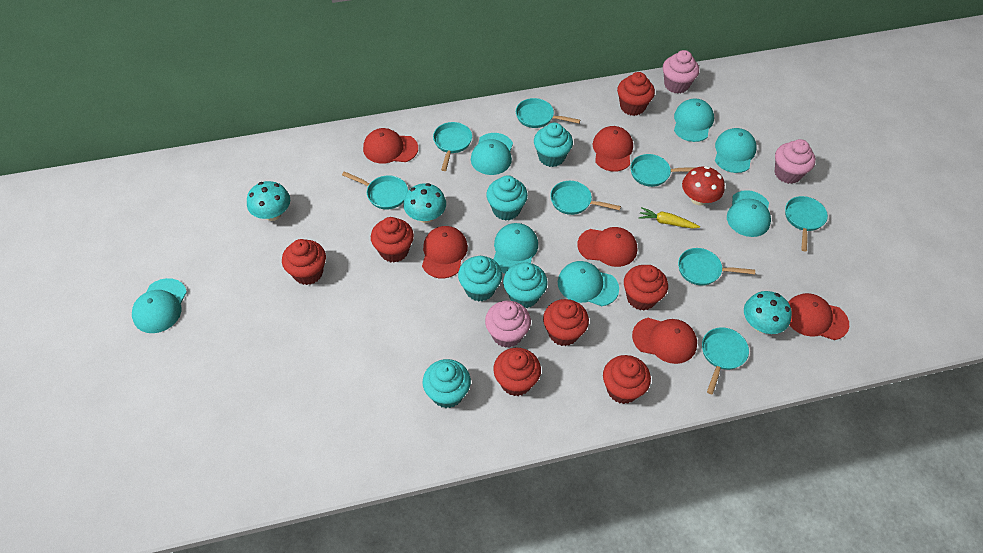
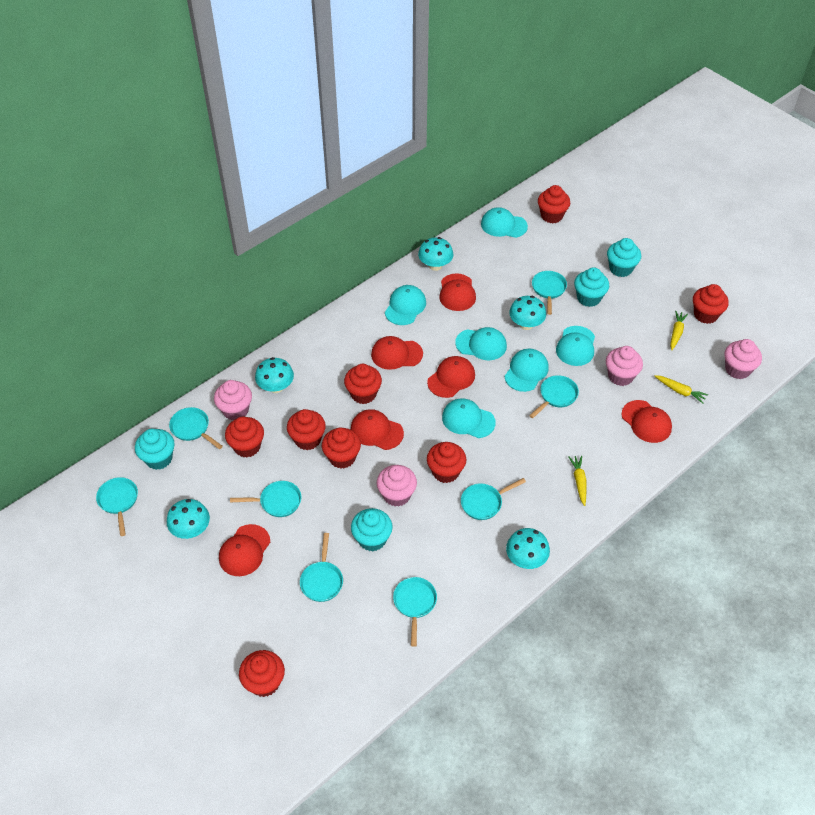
pink cupcake: [485,301,531,348] [663,50,699,94] [775,139,816,184] = 3 -> [214,380,252,420] [377,465,417,507] [606,346,643,386] [724,339,762,379] = 4
red cupcake: [282,239,326,285] [371,217,414,263] [493,348,541,396] [543,299,589,346] [603,355,651,404] [617,72,655,116] [624,265,668,310] = 7 -> [225,416,264,458] [239,650,285,697] [287,409,326,450] [322,428,361,469] [344,364,382,404] [427,442,466,483] [538,185,570,223] [693,284,729,324] = 8
red mushroom: [682,166,725,205] = 1 -> none = 0
turquoise cap: [132,278,187,333] [471,133,513,175] [493,223,538,274] [558,261,619,306] [674,99,714,142] [715,128,757,173] [727,190,771,237] = 7 -> [385,285,426,325] [442,398,496,438] [455,327,507,360] [481,207,528,238] [504,348,549,392] [556,326,595,366] = 6
turquoise cupcake: [423,359,471,408] [458,256,502,302] [486,175,528,221] [503,263,548,308] [534,122,573,167] = 5 -> [135,429,175,470] [351,508,393,551] [574,268,609,307] [607,238,641,277] = 4
turquoise mushroom: [247,181,290,221] [403,183,446,223] [744,291,792,334] = 3 -> [167,499,210,539] [255,357,294,393] [418,237,453,271] [506,528,550,569] [509,296,546,330] = 5
yellow carrot: [639,207,700,229] = 1 -> [568,455,587,506] [655,375,708,404] [670,311,688,350] = 3

